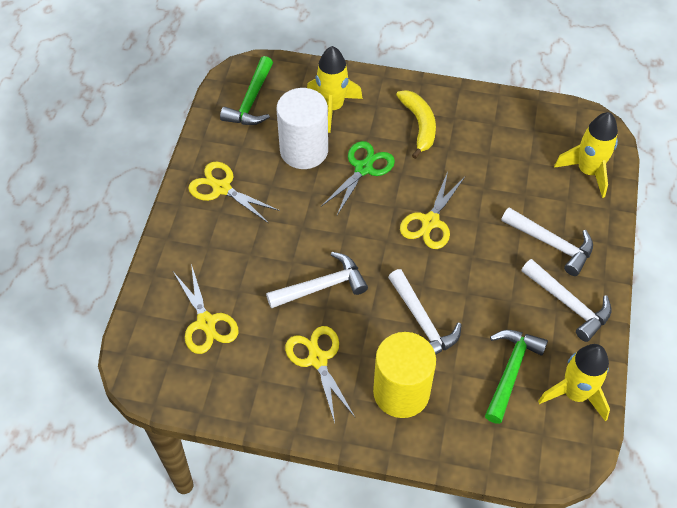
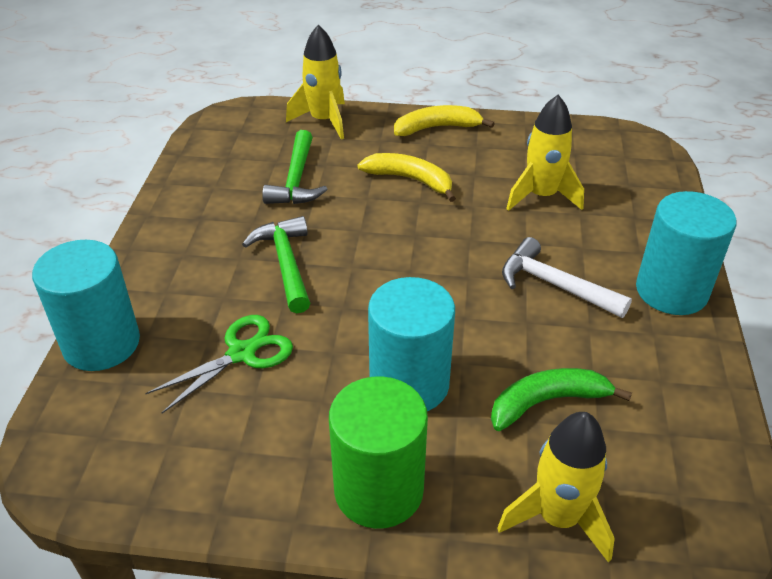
green banana: none = 0 -> [491,368,632,431] = 1
green cylinder: none = 0 -> [329,376,428,529] = 1
turquoise cylinder: none = 0 -> [32,240,140,371] [368,277,455,411] [636,191,737,315] = 3
white cylinder: [276,88,328,169] = 1 -> none = 0
white hammer: [266,252,368,308] [388,269,462,355] [501,207,593,276] [522,259,612,342] = 4 -> [502,237,632,318] = 1
yellow banana: [396,90,436,159] = 1 -> [358,153,456,202] [394,105,495,136] = 2
yellow cylinder: [373,332,436,418] = 1 -> none = 0
yellow scissors: [173,264,238,354] [189,162,280,223] [285,326,355,423] [400,171,465,249] = 4 -> none = 0

